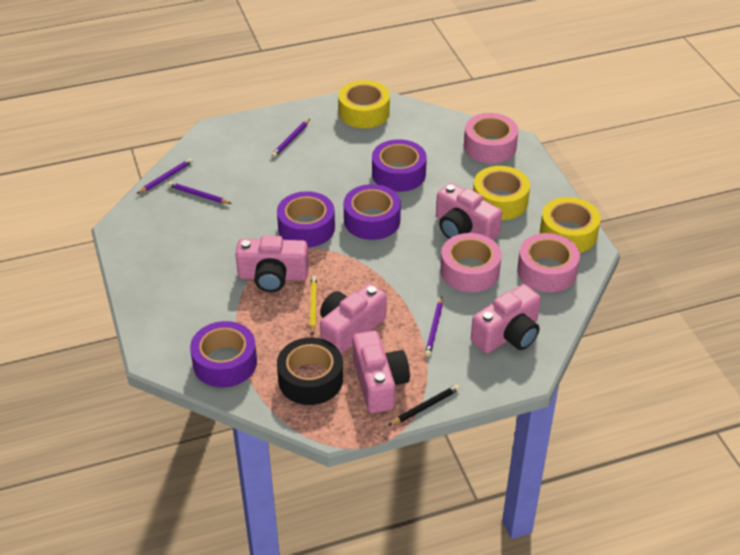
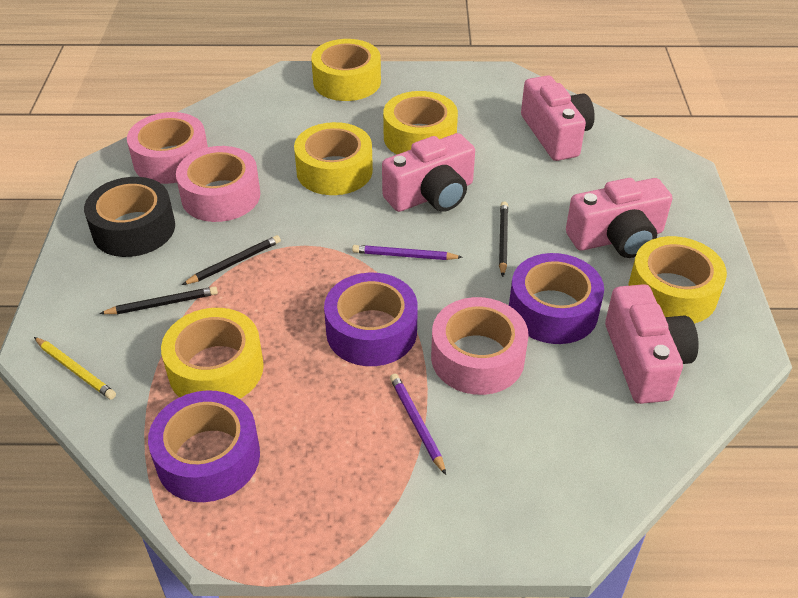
black pencil: [388,384,460,426] = 1 -> [99,286,218,314] [182,235,281,285] [499,201,508,277] = 3
pink camera: [235,236,309,292] [320,283,387,355] [352,331,410,413] [436,183,502,240] [471,284,541,353] = 5 -> [382,133,475,212] [521,75,595,161] [566,178,672,258] [605,284,699,404] = 4
purple pencil: [137,158,193,194] [168,182,232,204] [271,119,310,157] [425,297,443,357] = 4 -> [352,245,463,260] [390,373,446,475] = 2
purple tape: [190,321,257,387] [277,191,335,247] [344,184,401,240] [372,139,427,192] = 4 -> [148,390,260,502] [324,273,418,366] [509,253,604,344] = 3
yellow tape: [338,80,390,128] [473,166,530,220] [540,197,601,253] = 3 -> [161,308,264,399] [294,122,373,195] [311,39,381,101] [383,91,458,154] [628,236,727,324] = 5

